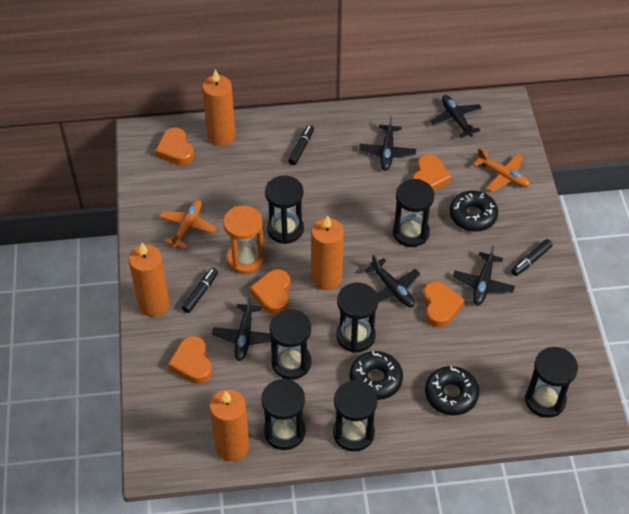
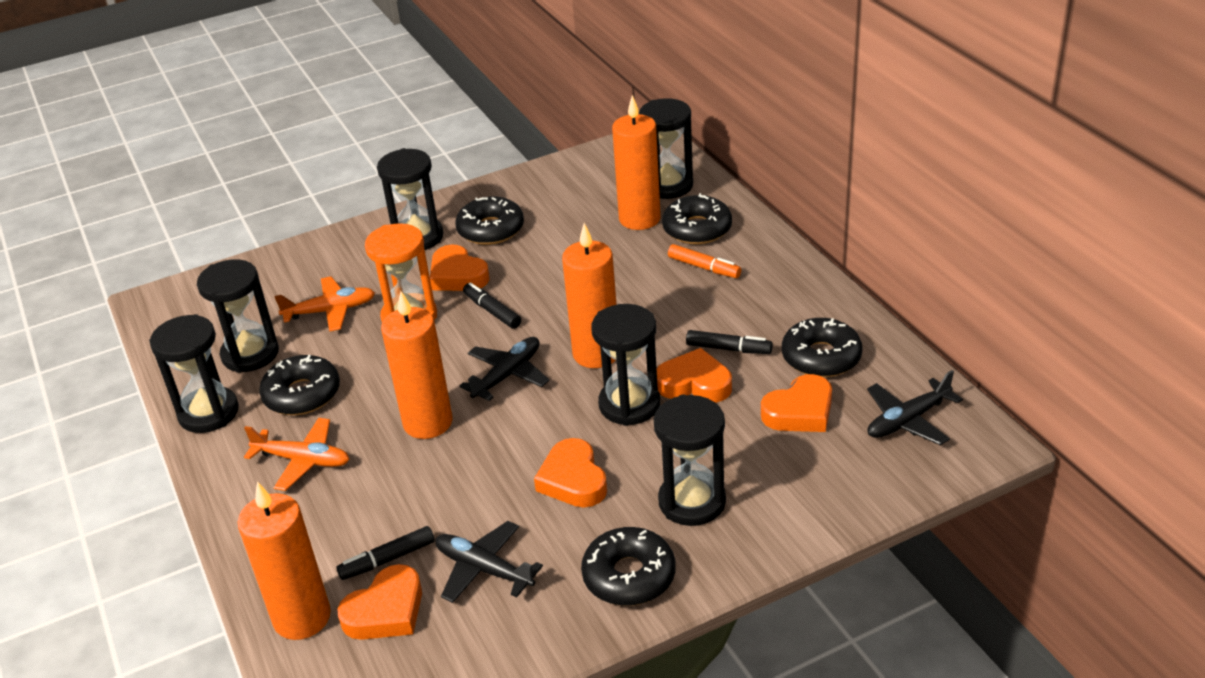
black donut: [350,351,403,400] [425,366,479,416] [450,191,498,232] = 3 -> [259,355,340,415] [455,197,524,245] [581,527,675,606] [662,193,732,244] [782,318,863,377] = 5
black hourglass: [261,378,306,450] [265,175,304,244] [269,309,311,380] [333,380,378,452] [336,283,378,353] [393,179,434,247] [525,347,578,418] = 7 -> [149,314,239,433] [197,259,279,373] [377,148,443,250] [591,304,660,426] [639,98,693,199] [654,395,726,526] = 6
black plane: [212,296,271,361] [359,116,416,170] [364,254,420,307] [430,95,482,138] [453,246,515,305] = 5 -> [435,521,543,603] [459,337,549,401] [867,370,963,445] = 3
orange marker: none = 0 -> [668,244,741,278] = 1

